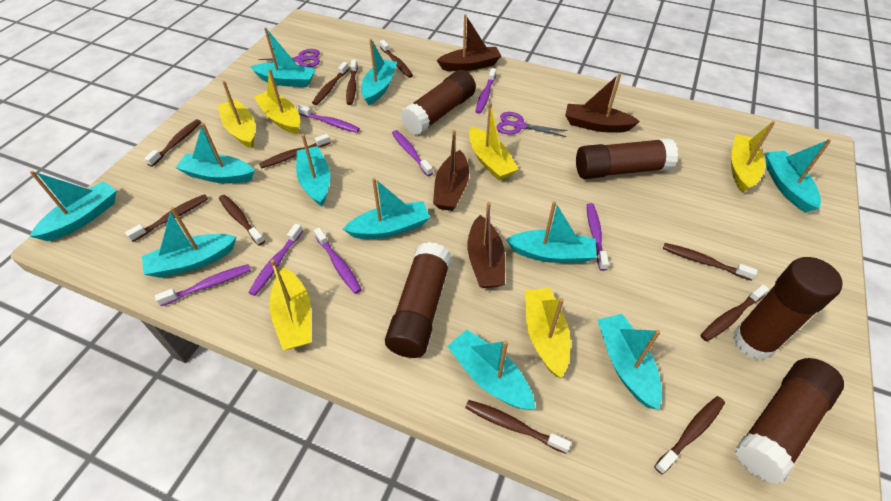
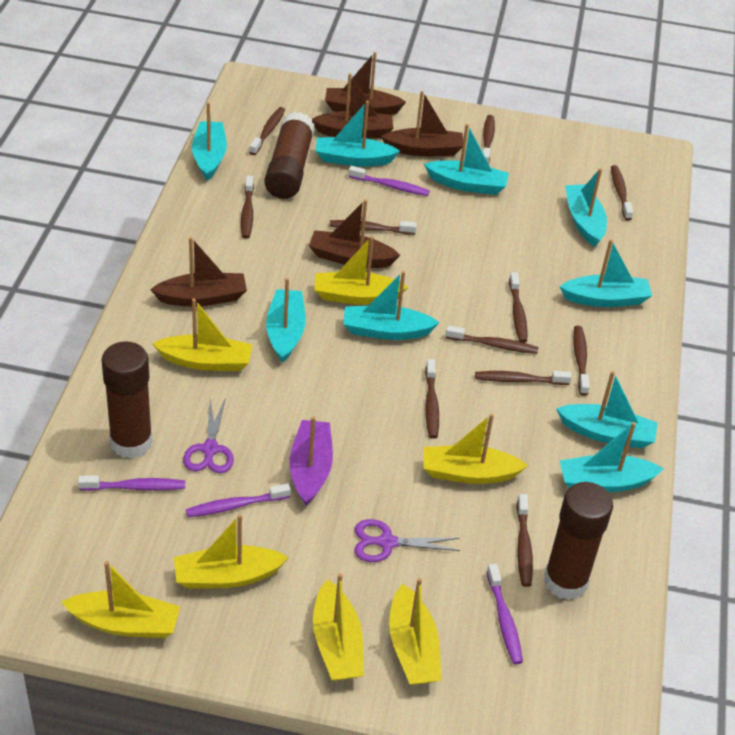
brown boat: [433,130,469,211] [437,14,501,71] [468,202,505,288] [565,73,640,133] = 4 -> [150,237,247,307] [309,199,400,268] [312,73,393,139] [325,52,406,115] [381,91,463,157] = 5
brown glue stick: [385,242,452,358] [401,70,476,135] [576,138,678,179] [733,257,843,360] [735,358,844,484] = 5 -> [102,341,153,459] [264,112,315,199] [544,482,613,600] = 3
purple boat: none = 0 -> [289,416,333,506] = 1
purple toothbrush: [155,264,251,306] [248,223,303,296] [297,105,360,133] [314,227,362,294] [392,130,433,176] [475,68,496,114] [587,203,609,271] = 7 -> [78,476,185,491] [186,484,291,517] [348,166,430,196] [486,564,523,664] = 4
turquoise boat: [29,171,117,241] [142,207,236,278] [176,123,254,183] [250,27,316,87] [296,134,330,206] [343,178,430,239] [361,39,397,105] [447,330,535,409] [506,201,597,263] [598,314,662,410] [765,139,831,213] = 11 -> [192,102,227,181] [266,278,306,363] [316,101,400,167] [344,271,440,340] [424,124,509,195] [556,371,658,448] [559,239,652,307] [559,422,664,492] [565,168,607,247] = 9
yellow boat: [218,81,255,148] [254,69,300,134] [270,260,311,350] [469,103,519,180] [525,288,571,378] [731,121,775,193] = 6 -> [61,561,180,638] [152,298,253,371] [174,514,289,589] [313,573,364,681] [315,236,408,305] [389,578,442,685] [423,414,528,484] = 7

